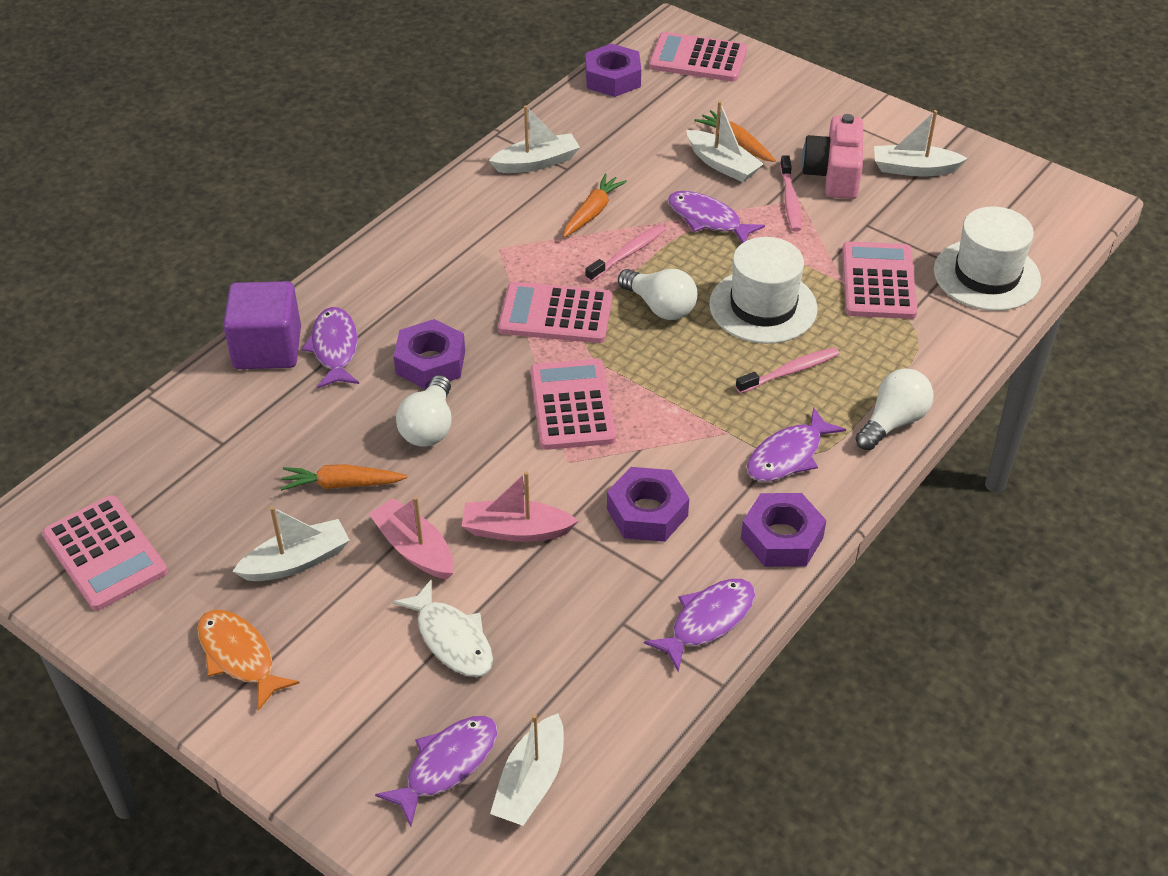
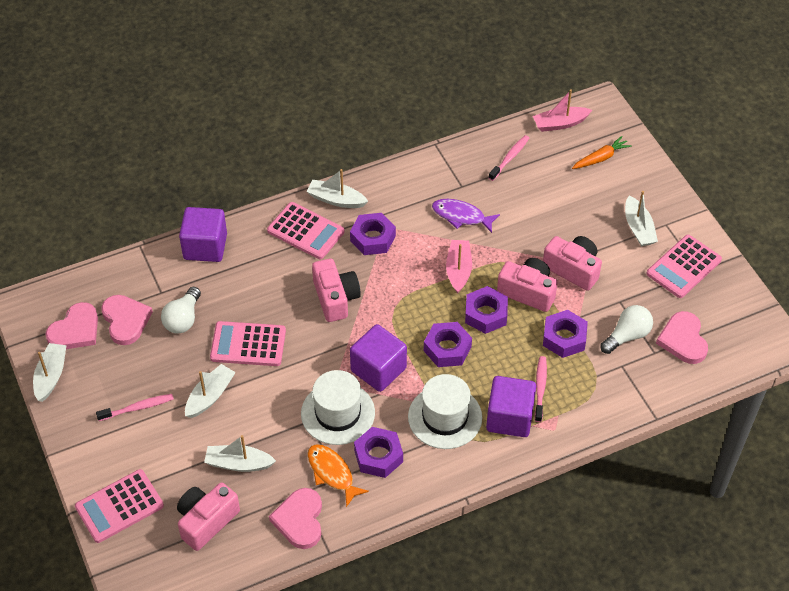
orange carrot: [280,464,407,491] [563,173,627,237] [694,110,776,162] = 3 -> [572,136,632,169] = 1
pink calculator: [42,495,168,611] [498,282,613,343] [530,359,616,450] [649,32,747,82] [842,241,918,319] = 5 -> [75,469,164,543] [210,321,286,366] [267,202,345,259] [647,235,722,298] = 4
pink camera: [802,114,863,199] = 1 -> [177,483,240,551] [312,258,361,322] [497,258,558,312] [543,236,602,291] = 4
pink heart: none = 0 -> [46,302,98,349] [101,295,153,345] [269,488,322,549] [656,311,708,364] = 4
purple cube: [223,281,301,369] = 1 -> [179,207,227,262] [350,324,407,392] [486,376,536,437] = 3
purple fish: [302,307,359,389] [375,716,498,826] [644,579,755,672] [668,191,765,243] [747,407,846,482] = 5 -> [432,199,500,233] = 1
purple nut: [394,319,465,389] [585,43,641,97] [607,467,689,542] [741,493,826,567] = 4 -> [350,213,396,255] [354,427,403,478] [424,322,472,367] [465,286,508,334] [543,310,588,358] = 5
white fish: [393,579,493,677] = 1 -> none = 0
white light bulb: [396,375,452,447] [618,269,697,320] [856,368,933,451] = 3 -> [161,287,201,333] [600,305,653,354] = 2

